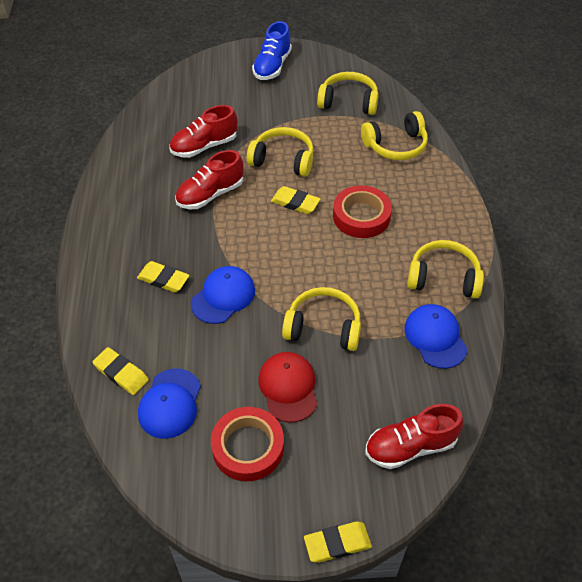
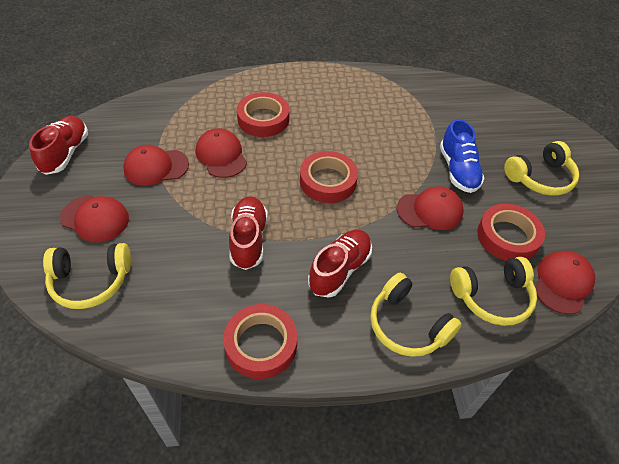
blue cap: [138,368,201,439] [191,266,255,324] [404,304,468,369] = 3 -> none = 0
red cap: [258,352,317,423] = 1 -> [60,195,129,243] [123,145,189,186] [196,128,247,178] [397,186,464,230] [535,251,595,314] = 5
red tape: [211,407,284,481] [333,185,392,238] = 2 -> [223,304,297,379] [237,92,289,137] [300,151,358,203] [477,204,545,261] = 4
yellow eraser: [92,347,149,395] [137,261,190,292] [271,186,320,214] [304,521,372,563] = 4 -> none = 0
yellow headphones: [247,127,314,177] [282,287,361,351] [317,72,379,115] [361,111,428,160] [407,240,484,298] = 5 -> [43,243,131,309] [370,273,462,357] [450,257,537,326] [504,141,579,196] = 4

